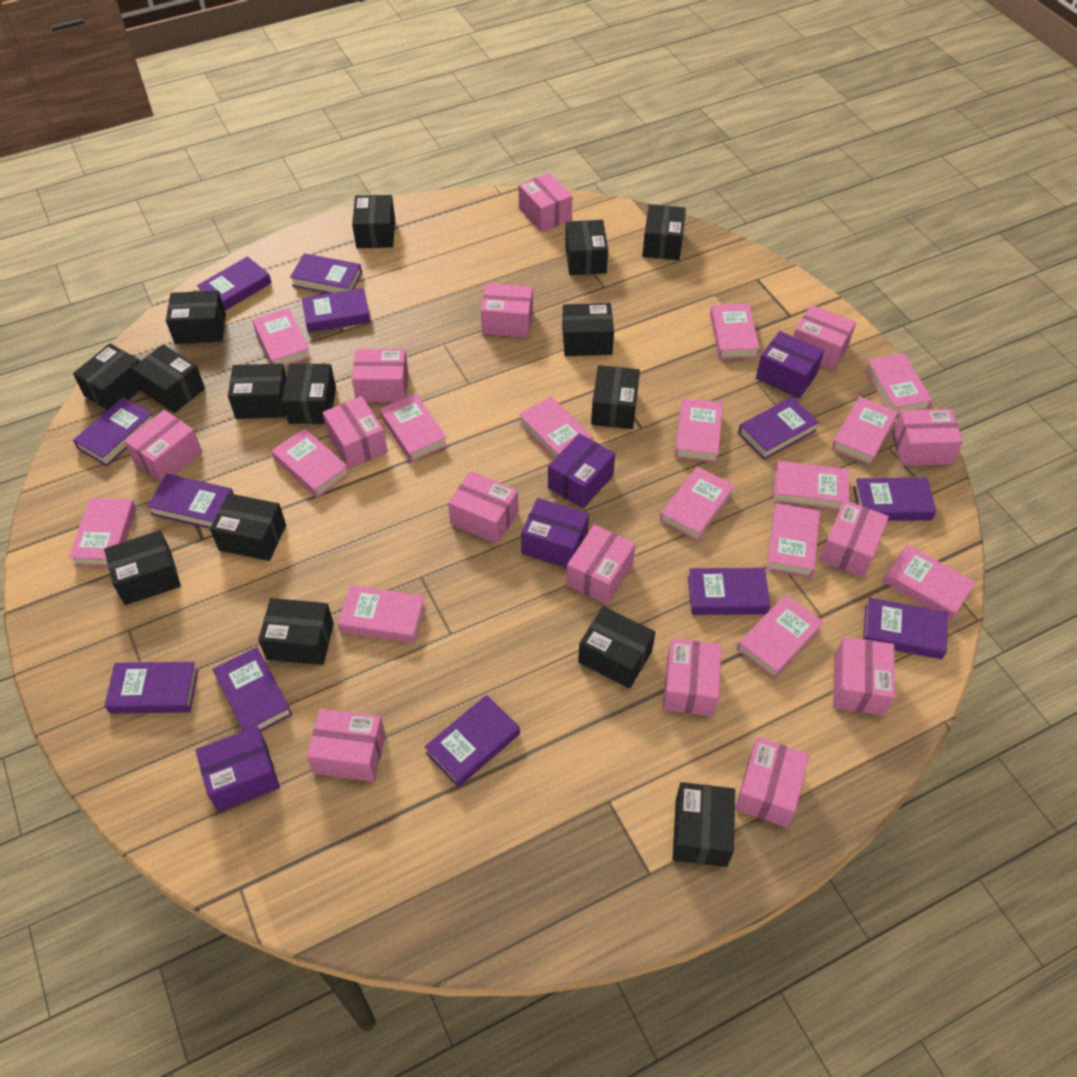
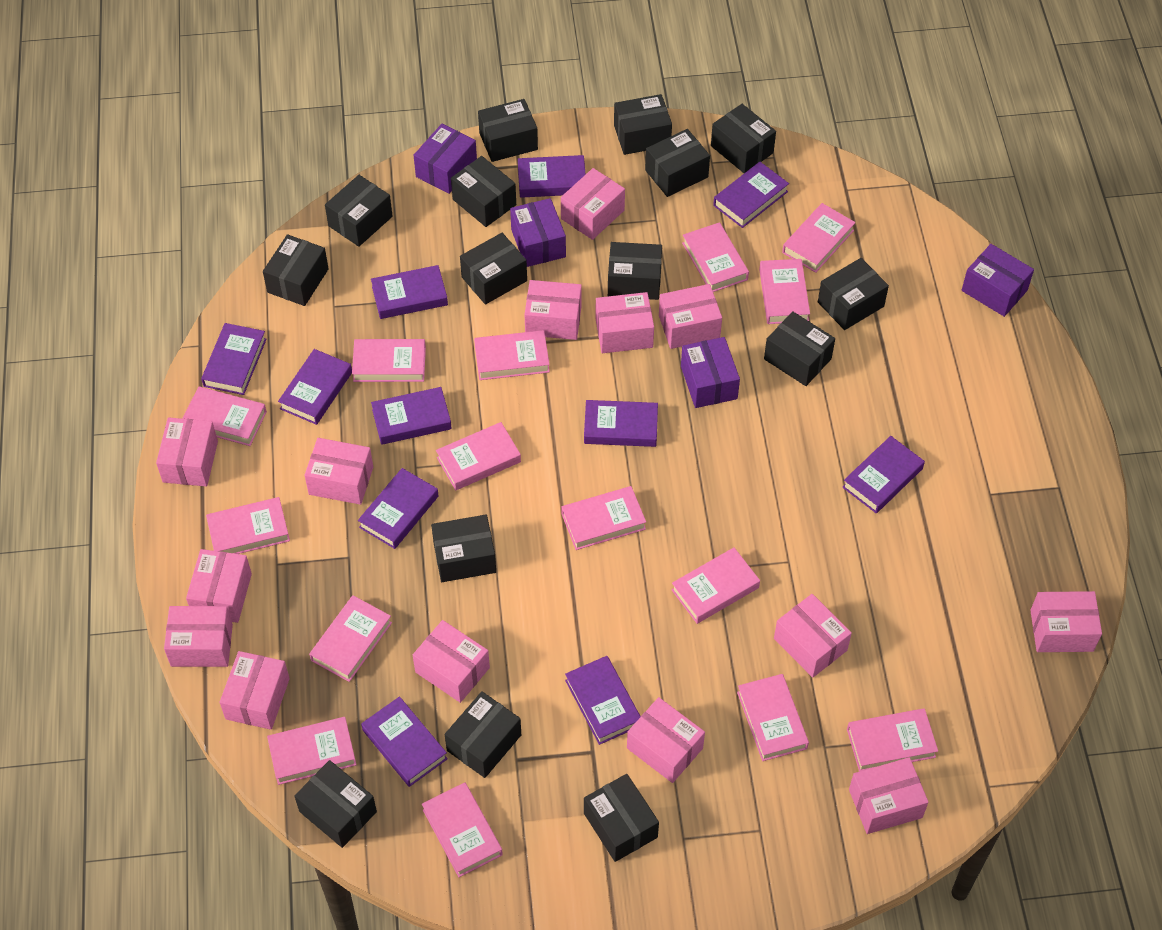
purple book: [73,397,152,466] [104,662,199,713] [147,474,234,529] [197,256,271,311] [213,647,293,732] [290,253,362,294] [302,288,371,333] [424,695,520,787] [688,568,770,615] [738,397,819,460] [853,478,936,521] [863,598,948,659] = 12 -> [201,323,267,395] [278,349,352,425] [358,468,438,549] [361,696,448,787] [371,265,448,319] [371,387,452,445] [518,155,586,198] [565,656,641,745] [584,400,658,447] [713,162,789,228] [842,436,925,513] = 11

